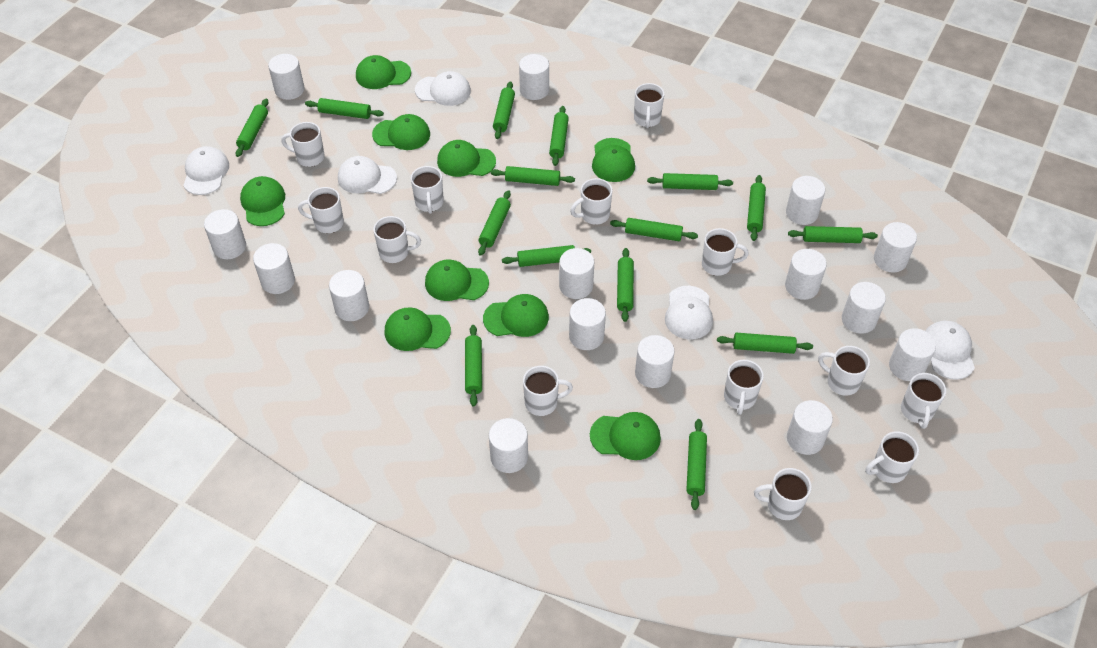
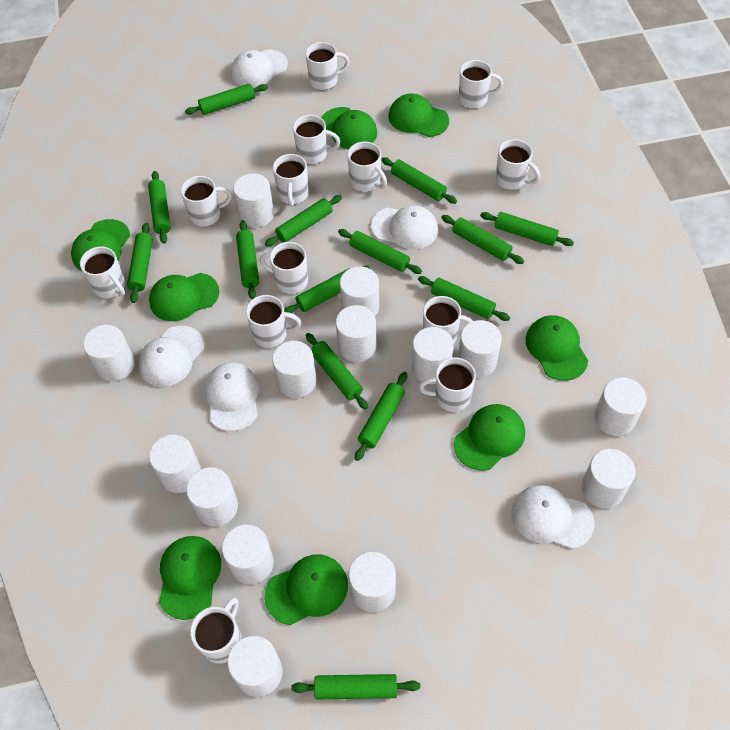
green cap: [240,176,285,226] [356,55,411,89] [372,114,430,150] [385,307,451,351] [425,260,489,301] [437,140,496,177] [483,294,549,337] [590,412,661,460] [592,138,635,182] = 9 -> [71,219,130,271] [149,273,220,321] [159,536,221,620] [264,554,348,625] [322,107,377,150] [389,93,449,137] [454,404,525,471] [526,315,588,381] = 8
green rolling pin: [236,99,268,157] [305,98,384,119] [465,325,482,406] [478,190,511,256] [490,166,575,186] [493,81,515,139] [502,245,591,267] [549,106,569,166] [610,218,698,241] [617,248,634,322] [647,173,733,190] [686,419,707,510] [717,333,813,354] [747,175,766,241] [788,226,878,243] = 15 -> [127,223,153,303] [148,171,171,244] [185,84,268,115] [236,220,259,299] [265,195,342,247] [284,266,370,313] [291,674,420,699] [306,333,368,410] [338,229,422,274] [355,372,407,461] [381,157,457,204] [418,276,510,321] [441,215,524,264] [480,212,574,246] = 14
white cylinder: [204,209,246,259] [253,243,295,294] [268,54,304,100] [329,270,369,321] [489,418,528,473] [519,54,549,100] [559,248,594,299] [569,298,606,350] [635,335,675,388] [785,249,827,300] [786,176,825,225] [787,400,833,455] [842,282,886,334] [874,222,917,273] [889,328,936,381] = 15 -> [83,325,135,381] [149,435,201,493] [186,467,238,526] [222,525,274,585] [227,636,282,697] [233,173,274,227] [272,341,317,398] [336,305,377,362] [340,266,379,316] [349,552,396,612] [412,327,454,384] [458,320,502,378] [581,449,635,508] [594,377,646,436] = 14

